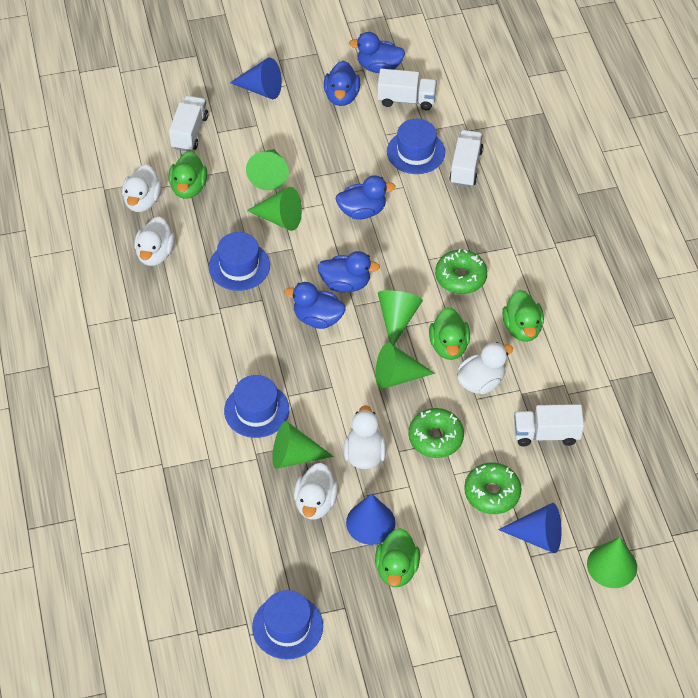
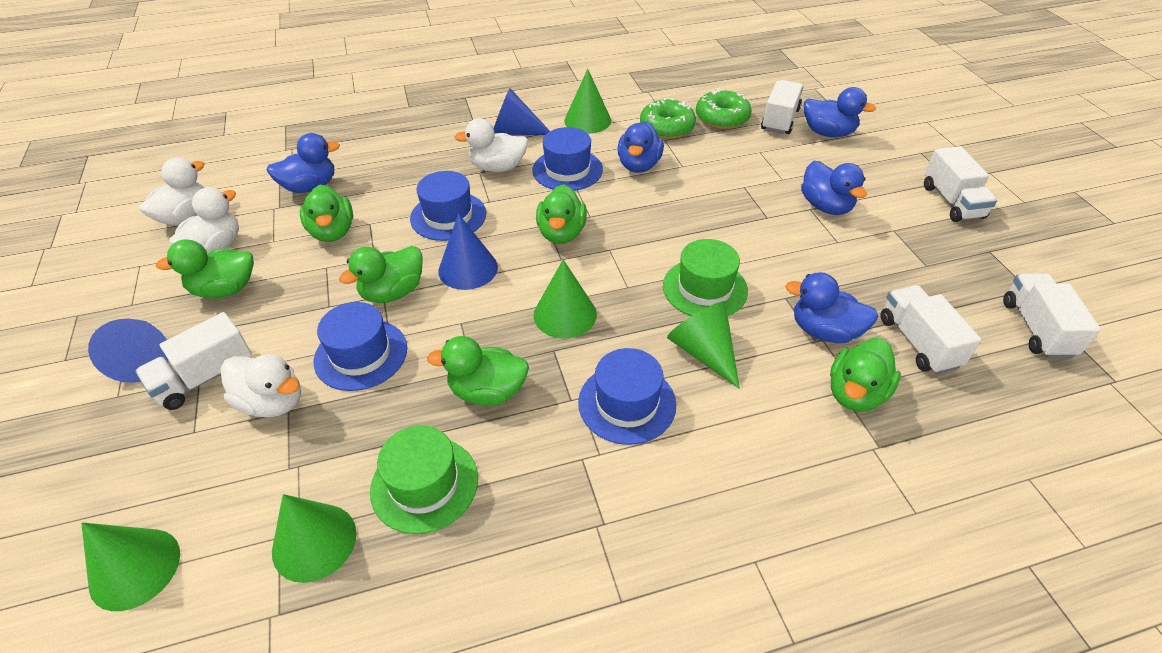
green cone: [246,149,289,191] [247,187,302,231] [272,421,334,469] [376,342,435,389] [378,290,423,345] [587,537,637,588] = 6 -> [81,522,180,611] [272,494,357,583] [534,259,597,338] [564,69,611,134] [667,301,740,389] = 5
green donut: [409,408,464,458] [435,249,487,294] [464,462,522,514] = 3 -> [640,98,696,139] [696,89,752,129] = 2
green duck: [169,151,207,199] [375,528,420,587] [429,307,470,360] [502,290,544,342] = 4 -> [156,239,254,298] [300,185,353,242] [339,246,423,303] [427,336,529,406] [536,184,587,244] [830,338,901,411] = 6
green hat: none = 0 -> [370,426,478,534] [663,239,748,316] = 2
white duck: [122,164,162,212] [134,217,175,266] [294,463,338,520] [343,405,386,469] [457,342,513,394] = 5 -> [139,157,204,225] [169,187,239,254] [221,354,301,417] [455,118,528,172] = 4
white truck: [169,96,208,151] [377,69,437,110] [449,130,483,187] [514,404,584,446] = 4 -> [135,312,252,410] [761,80,803,134] [880,285,981,374] [924,146,997,222] [1003,274,1101,358] = 5

